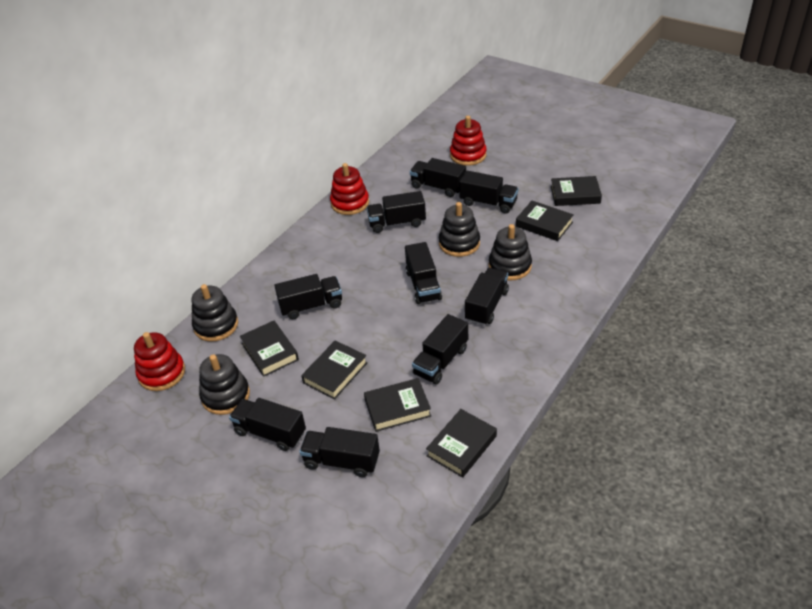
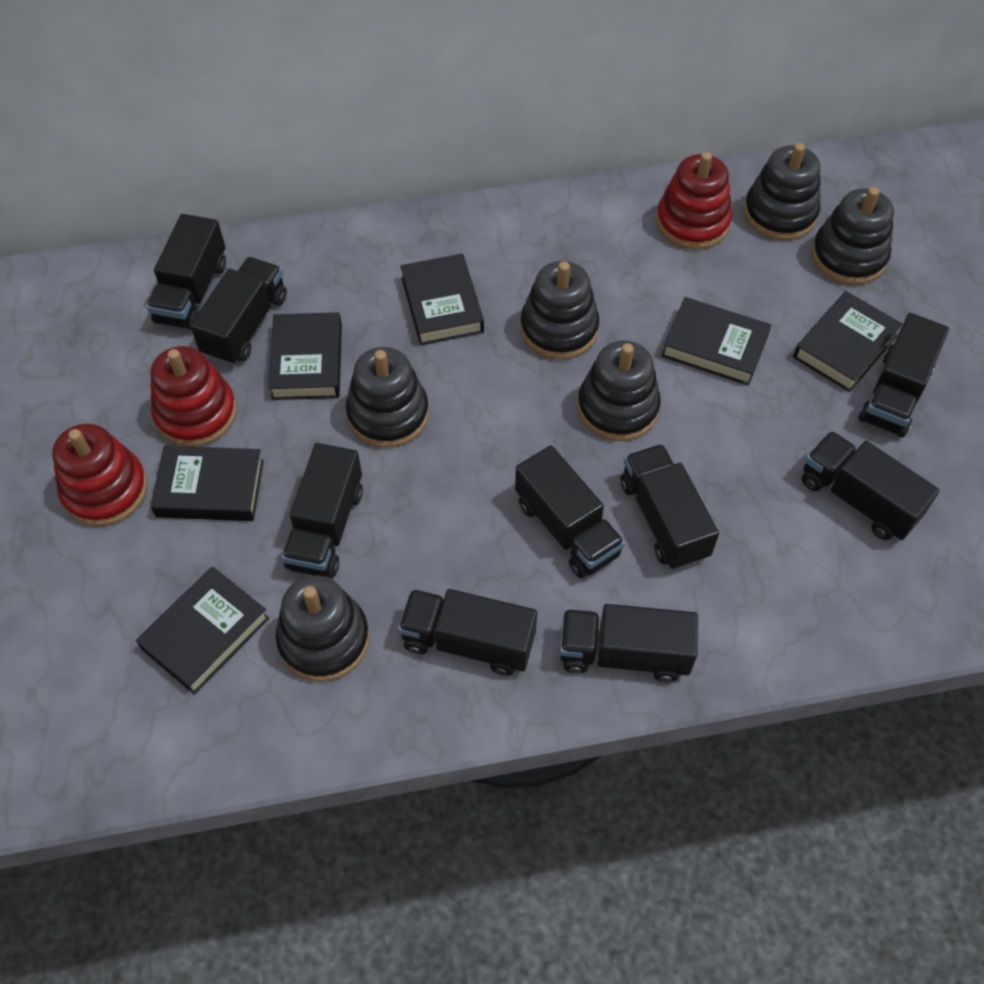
black stacking toy: [192,284,238,342] [199,354,250,415] [439,202,480,257] [489,224,532,280] = 4 -> [275,575,370,682] [346,347,429,448] [520,261,599,360] [578,341,661,441] [744,143,820,240] [812,187,894,285] = 6

